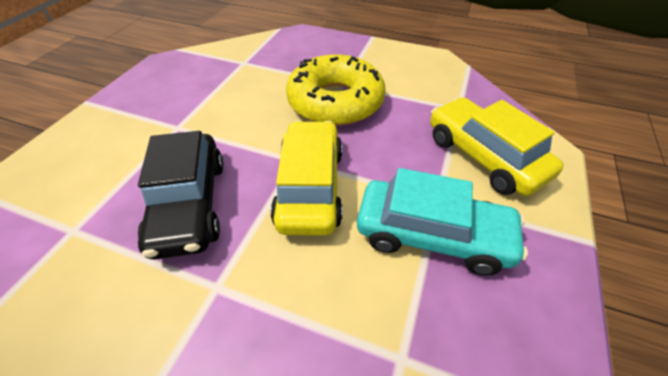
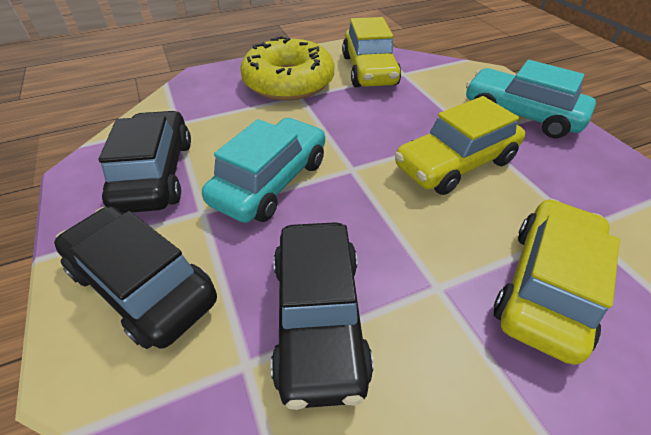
black car: [138,131,224,260] = 1 -> [54,206,217,349] [98,111,191,213] [271,222,374,410] = 3
turquoise car: [357,168,528,275] = 1 -> [202,118,325,223] [466,60,596,138] = 2
yellow car: [270,121,342,236] [430,97,564,196] = 2 -> [342,17,401,87] [395,96,525,195] [494,198,620,365] = 3

